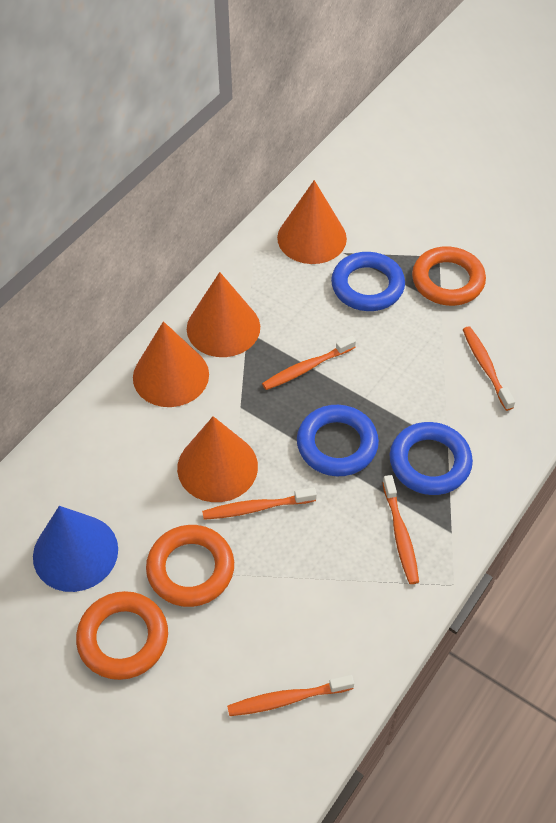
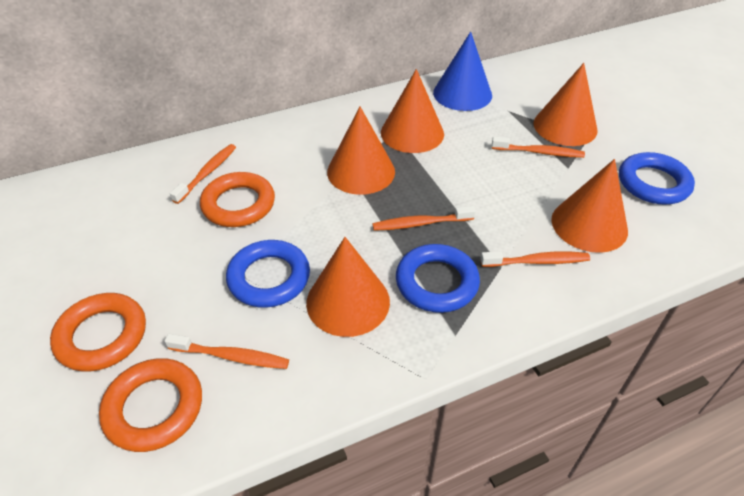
orange cone: [133,321,209,407] [177,416,258,502] [187,272,260,357] [277,180,347,264] = 4 -> [306,237,390,337] [327,107,395,195] [381,69,444,153] [533,63,598,146] [551,159,628,253] = 5

